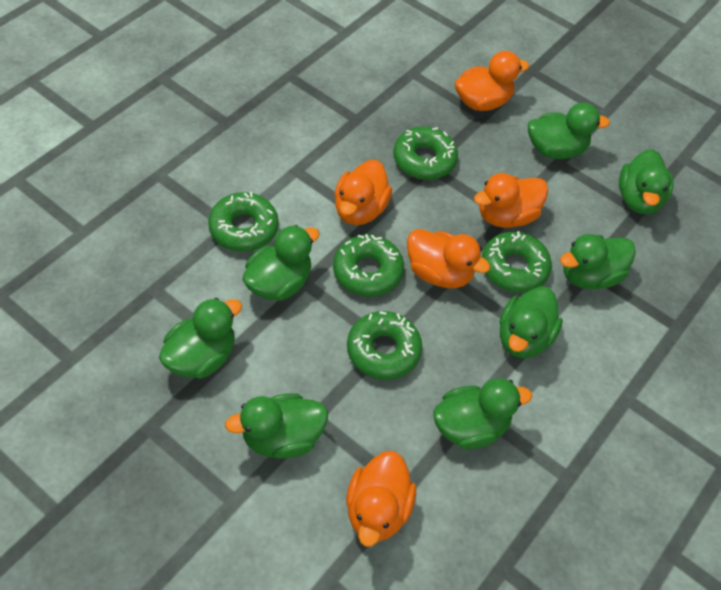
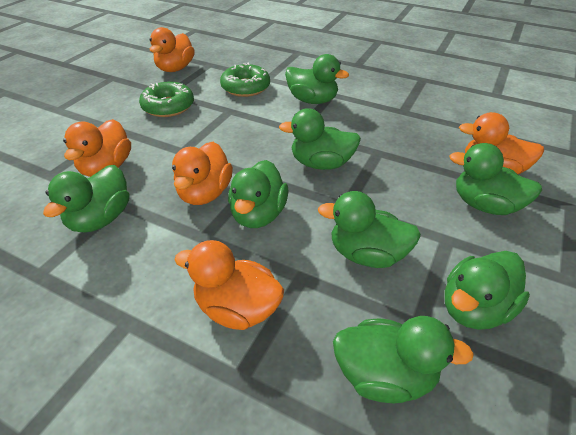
green donut: [208,192,279,252] [333,234,404,297] [347,311,422,380] [393,126,458,180] [482,231,552,293] = 5 -> [139,82,194,117] [220,63,270,97] = 2

